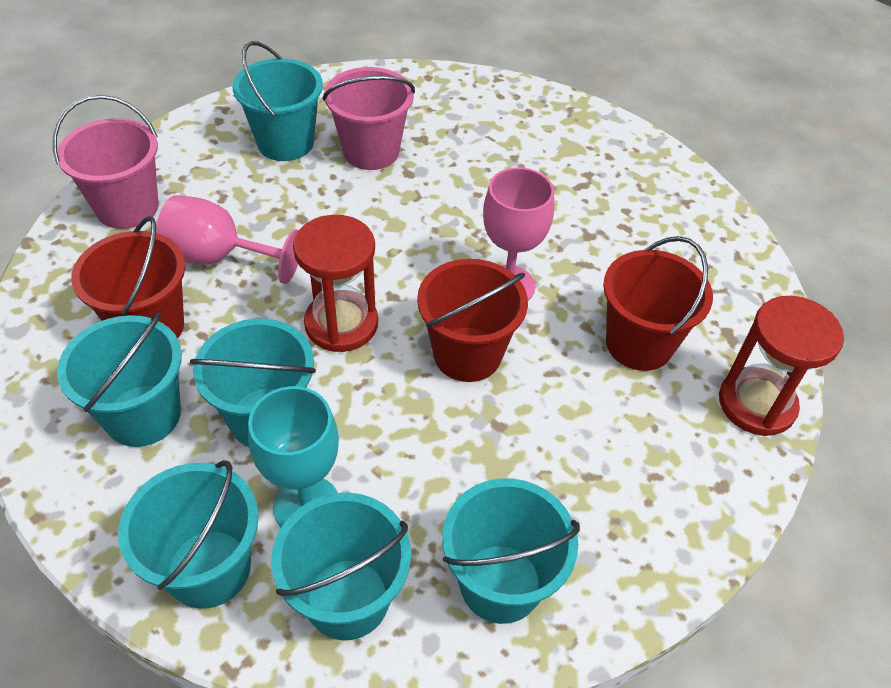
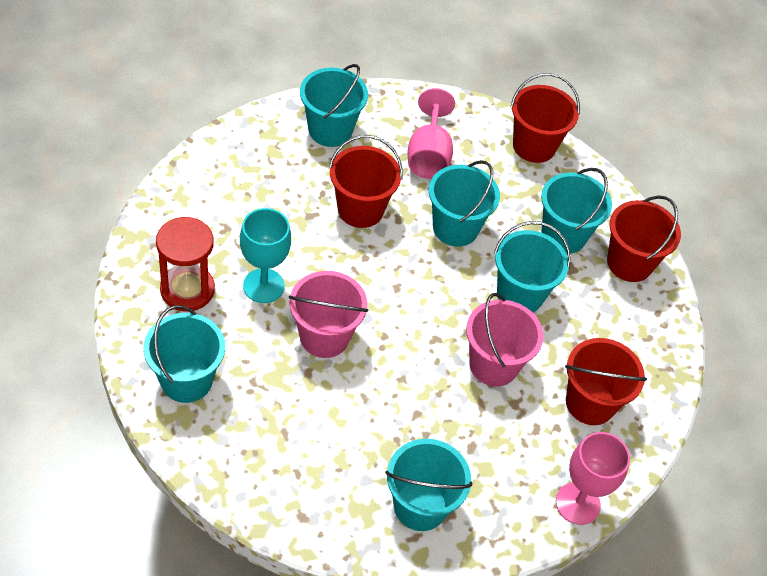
red bucket: [71,216,185,339] [417,259,528,382] [603,236,713,371] = 3 -> [329,135,403,228] [510,73,580,163] [565,338,647,425] [607,195,681,282] = 4
red hourglass: [293,215,378,352] [719,296,844,436] = 2 -> [156,217,215,311] = 1

